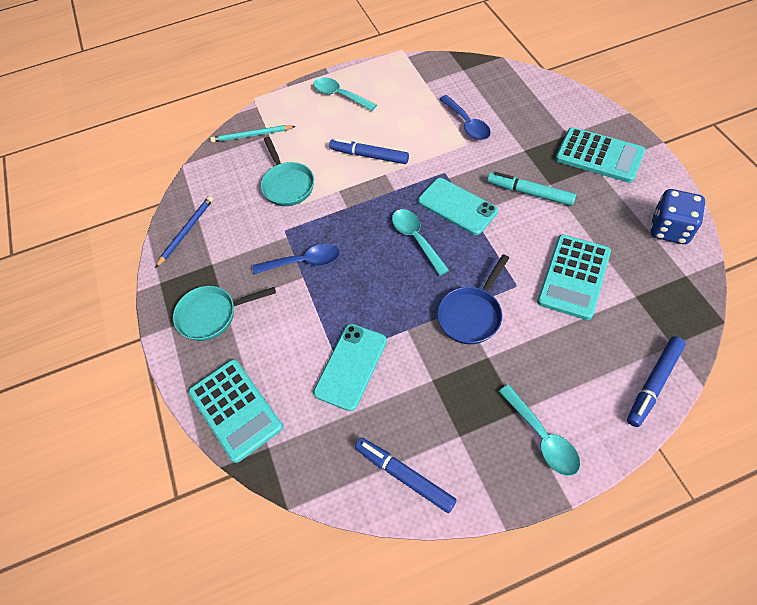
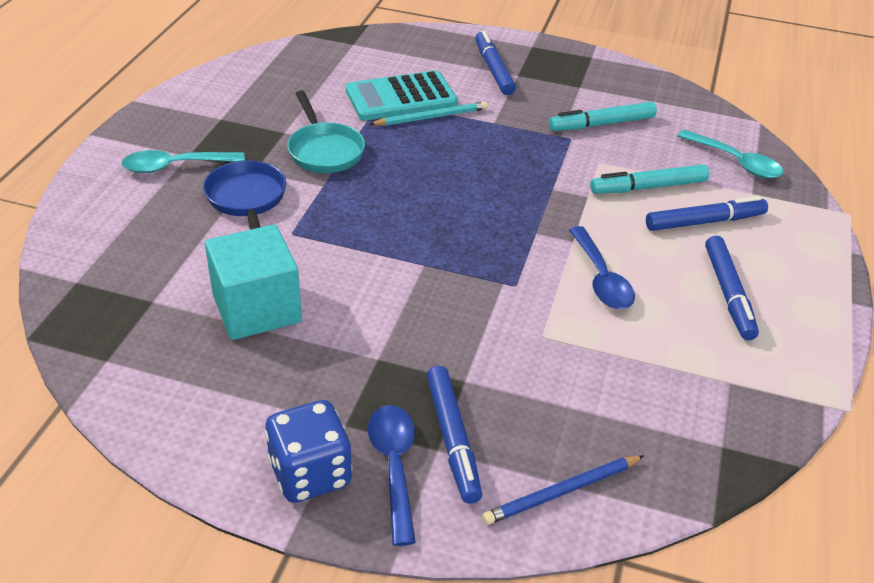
blue marker: [329,138,409,164] [355,438,457,513] [627,336,686,427] = 3 -> [427,366,482,504] [475,31,516,95] [646,196,768,231] [705,236,759,340] = 4
turquoise calculator: [188,359,283,463] [537,235,611,320] [555,127,645,183] = 3 -> [346,71,458,121] = 1
turquoise cube: none = 0 -> [205,224,302,340] = 1
turquoise marker: [487,172,576,206] = 1 -> [549,102,657,131] [590,165,709,194] = 2
turquoise pan: [173,286,276,341] [261,137,314,206] = 2 -> [287,90,365,173] = 1
turquoise phone: [313,324,387,411] [418,178,498,235] = 2 -> none = 0
turquoise spoon: [313,77,377,111] [392,209,449,276] [498,384,580,476] = 3 -> [122,150,245,173] [677,129,783,178] = 2

